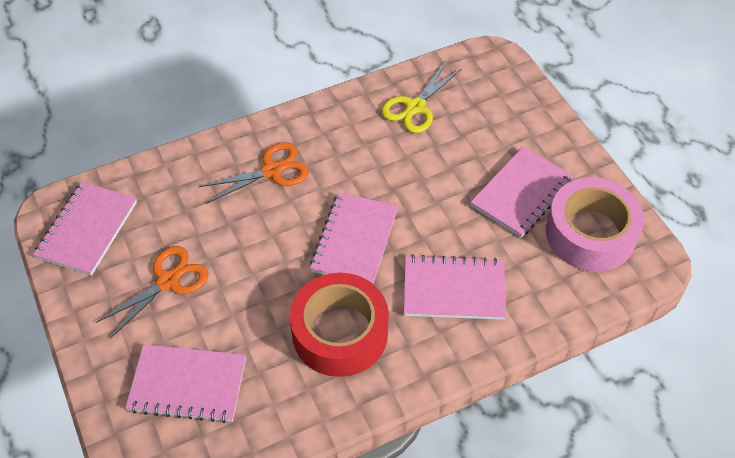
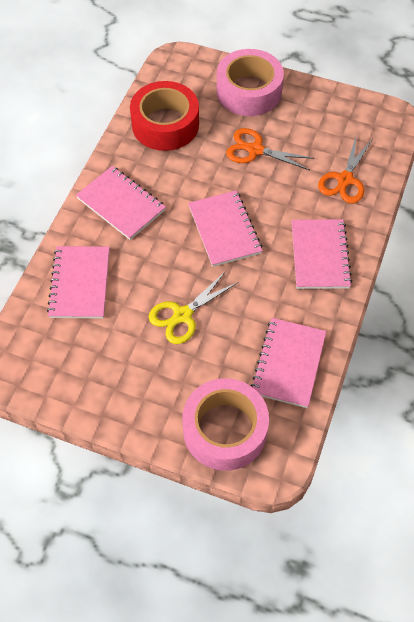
pink tape: [546,177,644,272] = 1 -> [183,378,269,471] [217,49,284,116] = 2

